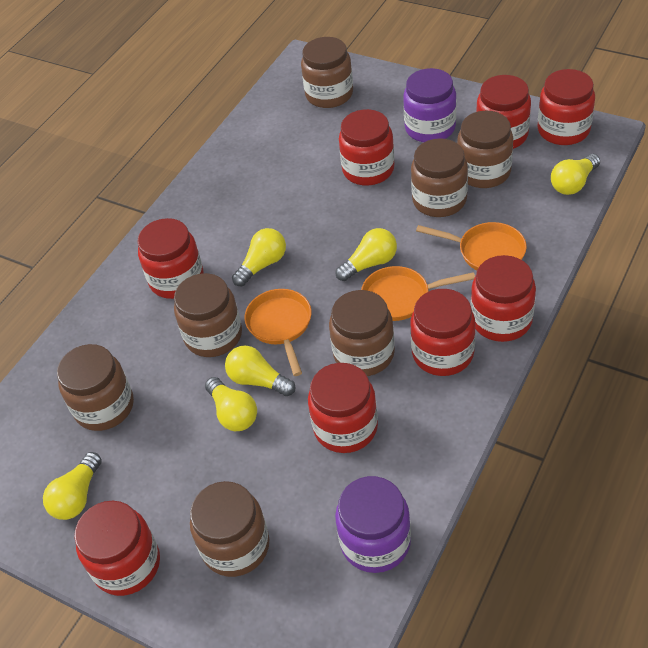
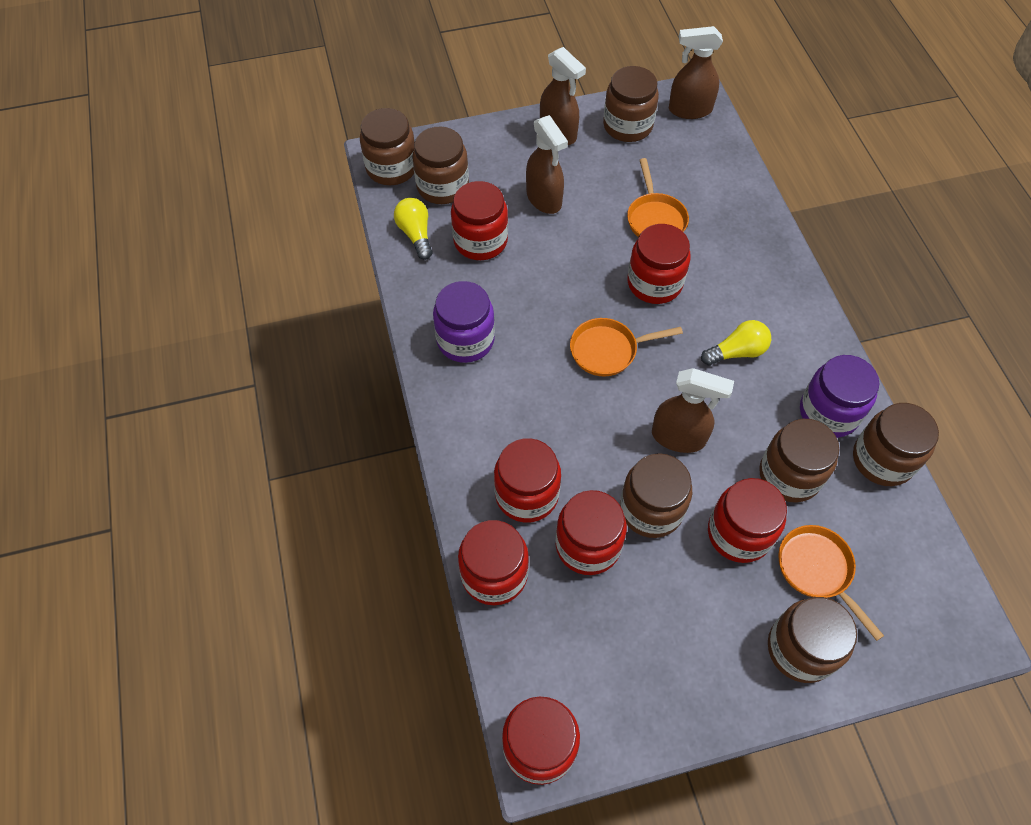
brown spray bottle: none = 0 -> [526,115,568,214] [540,47,586,145] [652,368,734,453] [669,26,723,119] = 4
red jar: [74,501,160,596] [137,218,204,299] [308,363,378,453] [339,109,394,186] [410,289,476,376] [471,255,536,342] [476,75,531,149] [537,69,595,145] = 8 -> [451,181,508,260] [458,520,529,605] [494,438,561,523] [502,697,580,785] [556,490,627,575] [627,224,691,304] [708,478,787,563] = 7
yellow light bulb: [43,452,102,520] [205,377,257,431] [225,345,296,396] [232,228,286,286] [336,228,397,281] [551,154,600,195] = 6 -> [394,198,433,260] [701,320,771,366] = 2

